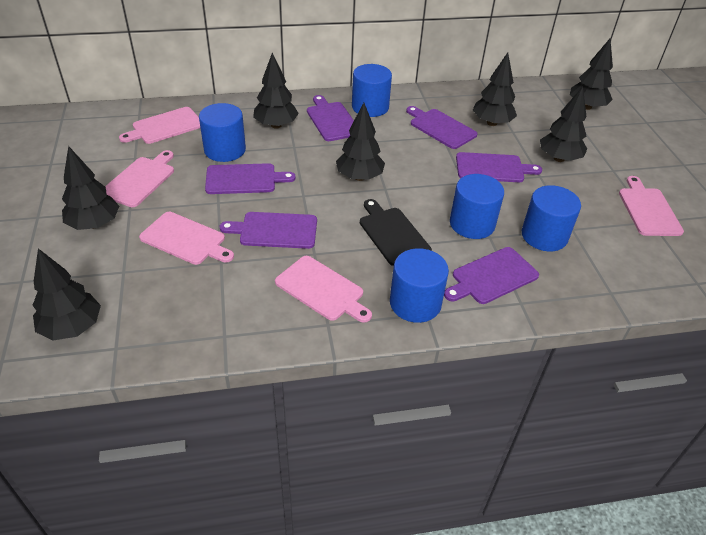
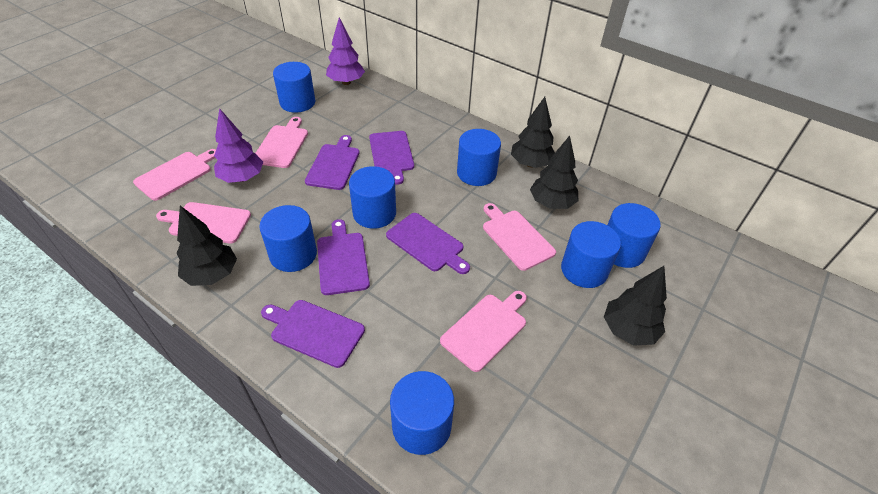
black cutting board: [360,199,432,266] = 1 -> none = 0
black tree: [32,248,101,340] [62,146,119,230] [253,53,299,129] [336,103,385,181] [473,53,517,126] [540,86,587,162] [570,39,613,110] = 7 -> [177,206,237,286] [511,97,555,168] [530,135,578,209] [604,266,667,346] = 4
blue cylinder: [199,103,246,162] [352,64,392,117] [390,248,449,323] [450,174,504,239] [522,185,581,252] = 5 -> [259,205,317,272] [273,62,315,113] [349,166,396,229] [390,371,454,455] [457,129,501,186] [561,221,621,288] [608,203,661,268] = 7
purple cutting board: [205,163,296,194] [220,212,317,249] [307,95,354,141] [406,106,478,149] [444,247,539,304] [456,152,542,182] = 6 -> [261,300,365,368] [305,135,360,190] [317,219,370,295] [369,131,414,185] [386,213,470,274] = 5
purple tree: none = 0 -> [214,108,263,183] [326,17,365,85] = 2

